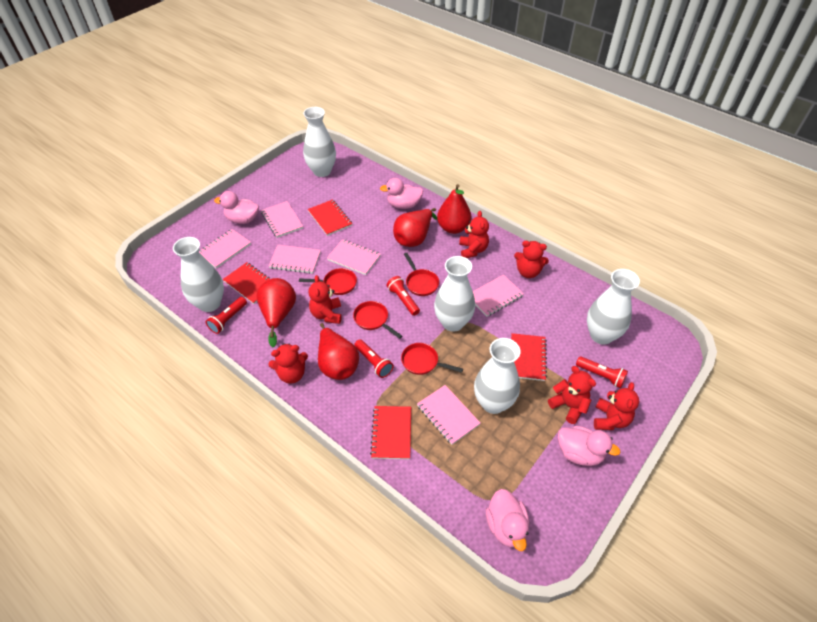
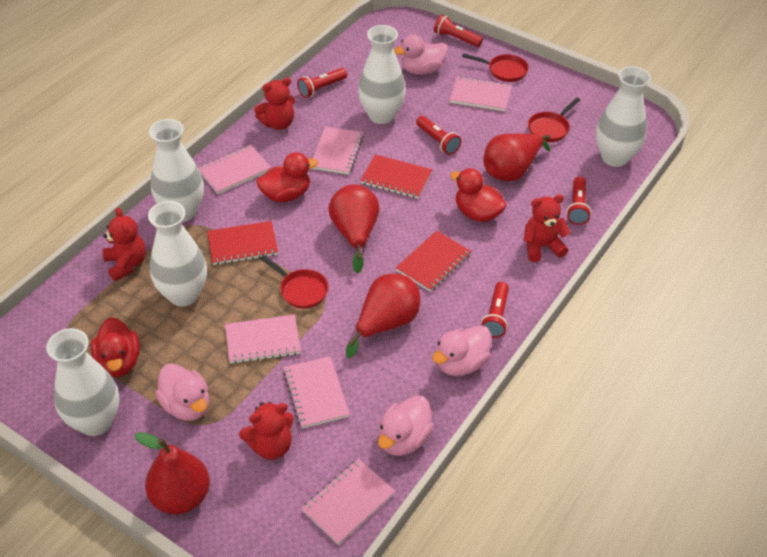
red duck: none = 0 -> [91,317,140,377] [257,152,318,202] [450,168,507,222] = 3
red flashlight: [206,297,247,334] [354,339,394,378] [386,276,420,316] [576,356,628,388] = 4 -> [297,68,347,98] [416,116,461,155] [434,15,483,47] [481,282,509,338] [566,177,591,225] = 5
red notebook: [223,262,270,304] [308,199,352,236] [370,406,411,459] [511,333,547,381] = 4 -> [207,221,278,265] [360,154,432,199] [396,231,471,292] = 3
red pan: [299,268,357,295] [353,301,402,339] [401,343,463,375] [404,253,439,296] = 4 -> [260,255,329,309] [462,53,529,82] [528,98,580,142] = 3
red teddy bear: [269,343,308,384] [309,275,342,324] [459,211,489,258] [514,241,549,278] [548,366,596,424] [594,382,639,430] = 6 -> [103,207,146,281] [239,402,294,460] [254,77,295,130] [524,194,571,262] = 4

